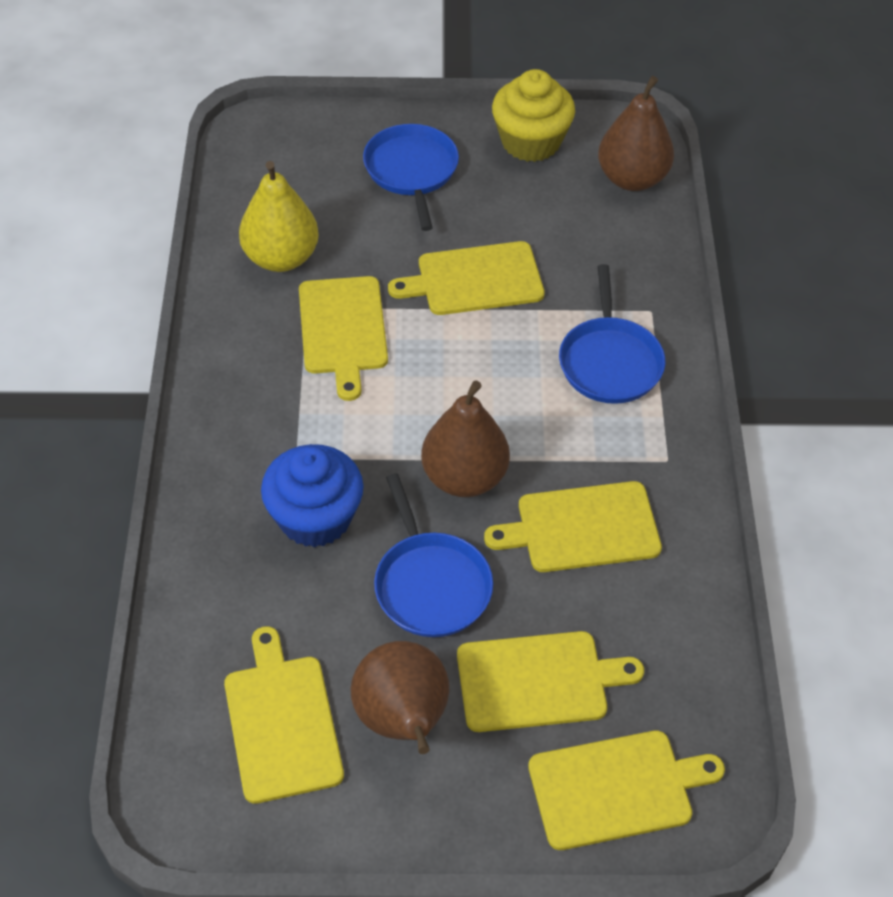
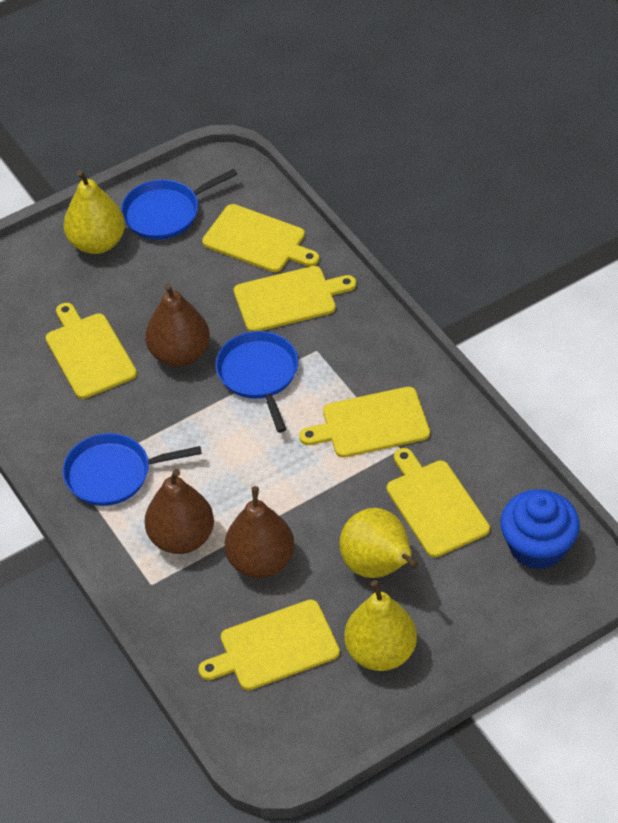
yellow cupcake: [492,69,575,162] = 1 -> none = 0
yellow pear: [239,161,319,272] = 1 -> [63,170,125,254] [339,508,419,578] [344,580,417,671] = 3

